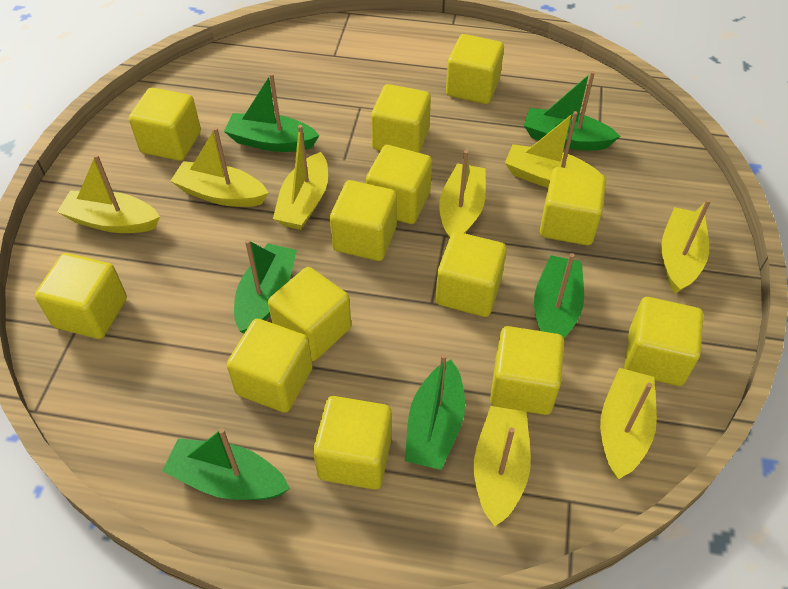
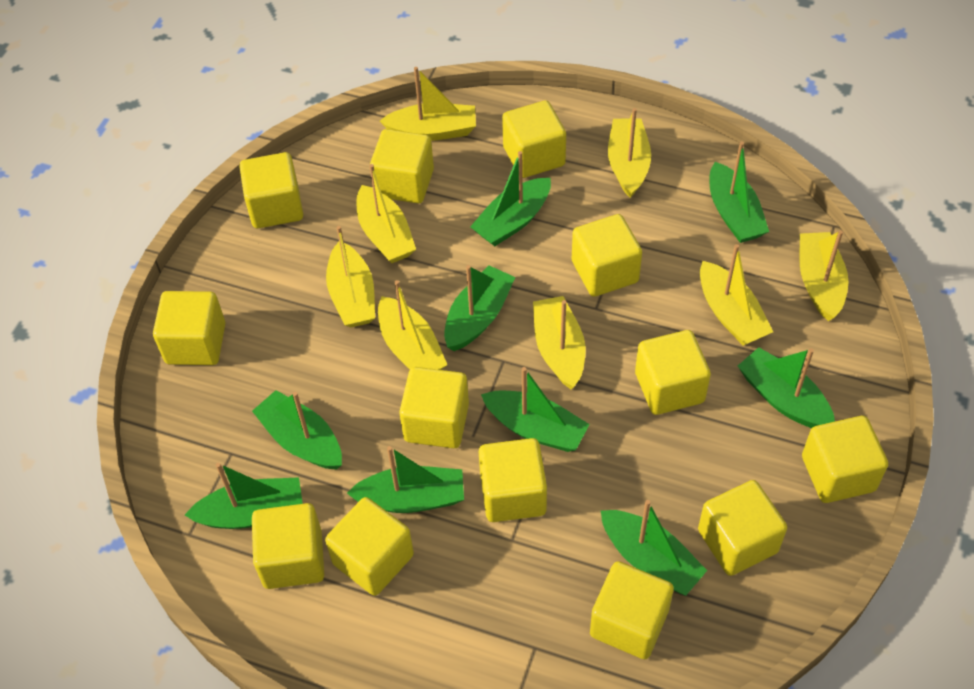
green boat: [162,428,290,500] [224,73,319,152] [234,239,297,333] [405,354,465,470] [524,71,620,150] [534,253,584,339] = 6 -> [185,463,303,529] [252,390,342,470] [347,446,464,513] [444,265,515,351] [470,151,551,246] [481,367,590,452] [601,500,707,596] [710,142,769,243] [738,347,835,428] = 9

